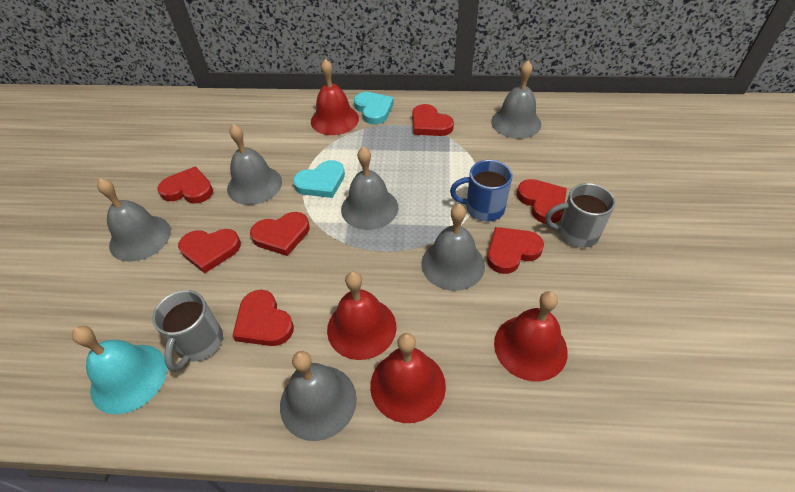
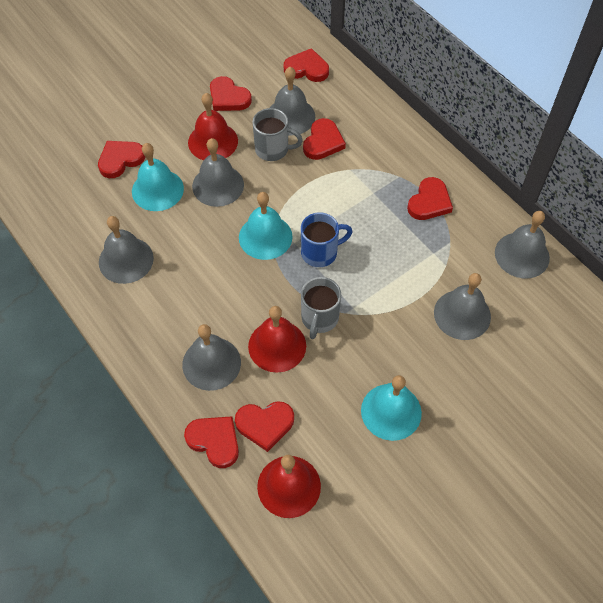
red bell: [311,59,359,135] [327,271,396,360] [370,333,446,423] [494,291,568,381] = 4 -> [188,93,238,160] [248,306,306,373] [257,455,321,518] = 3
turquoise bell: [72,326,167,414] = 1 -> [132,143,184,211] [239,192,292,260] [361,375,422,441] = 3
turquoise heart: [293,160,345,198] [354,92,394,124] = 2 -> none = 0

